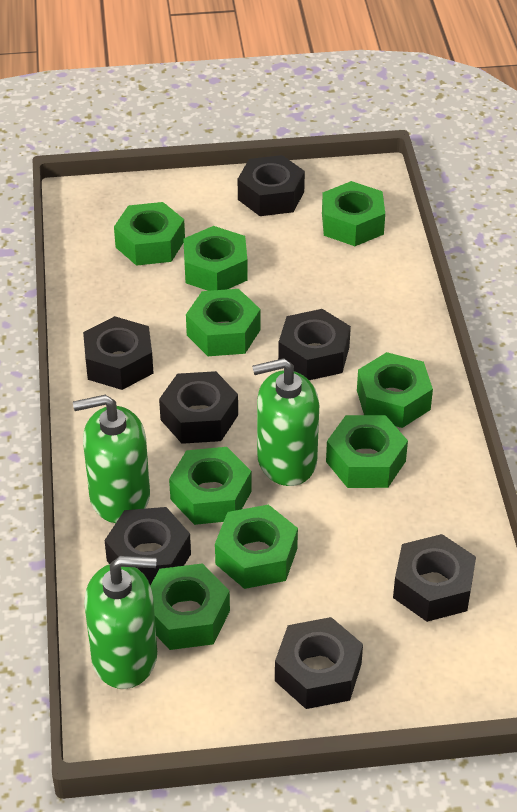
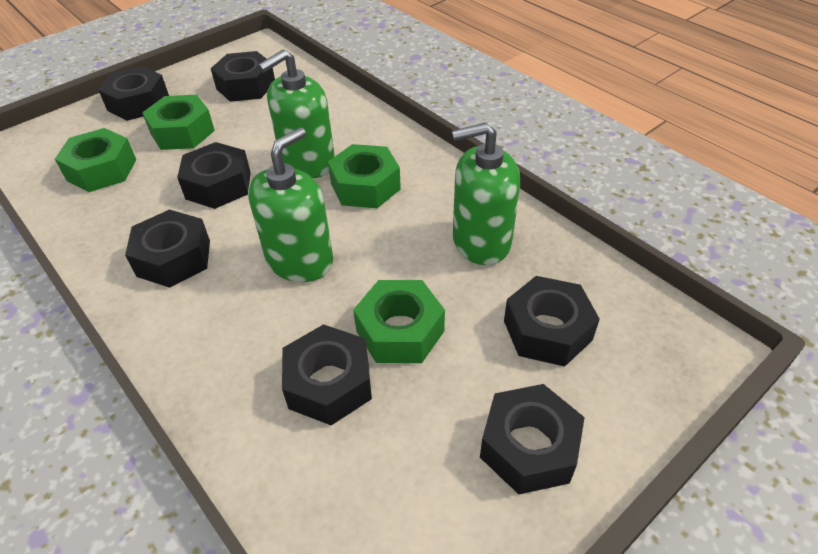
green nut: [114,202,185,266] [150,563,230,650] [169,447,251,525] [183,226,248,291] [186,289,260,356] [215,504,298,589] [322,181,385,246] [326,415,408,488] [357,352,433,428] = 9 -> [55,128,136,192] [142,95,215,150] [328,144,401,208] [353,280,445,363] = 4

